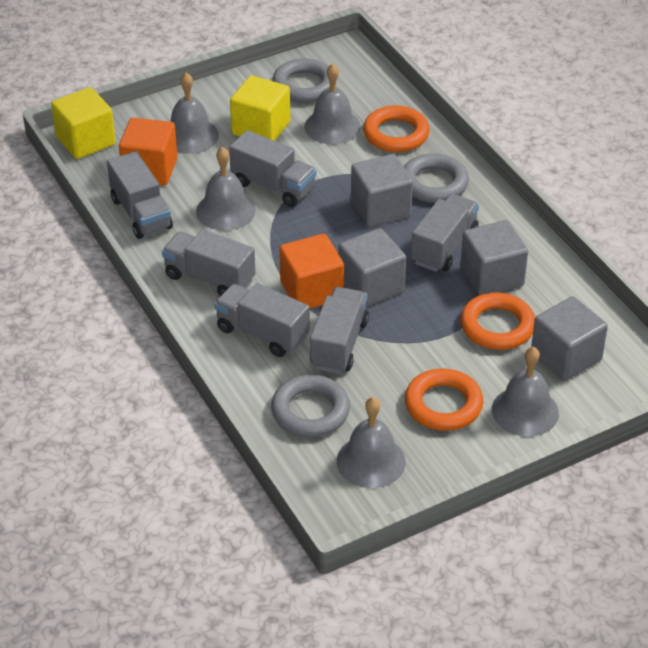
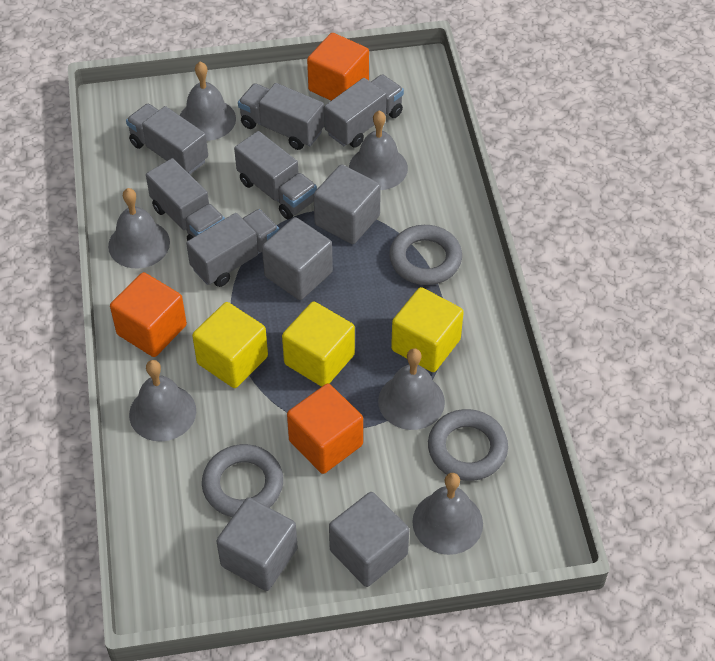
grey bell: [171,73,219,154] [196,147,256,231] [304,64,361,144] [337,397,406,488] [492,347,559,437] = 5 -> [108,188,170,268] [129,360,196,442] [180,62,236,141] [349,110,408,190] [378,348,445,430] [412,473,483,555] = 6
orange cube: [119,118,178,185] [279,234,344,309] = 2 -> [110,272,187,357] [287,384,363,474] [307,33,369,101] = 3
orange ring: [363,105,430,152] [405,369,483,431] [460,292,535,350] = 3 -> none = 0
yellow cube: [51,87,116,159] [230,76,290,141] = 2 -> [192,302,268,388] [282,302,355,387] [391,287,464,372] = 3

